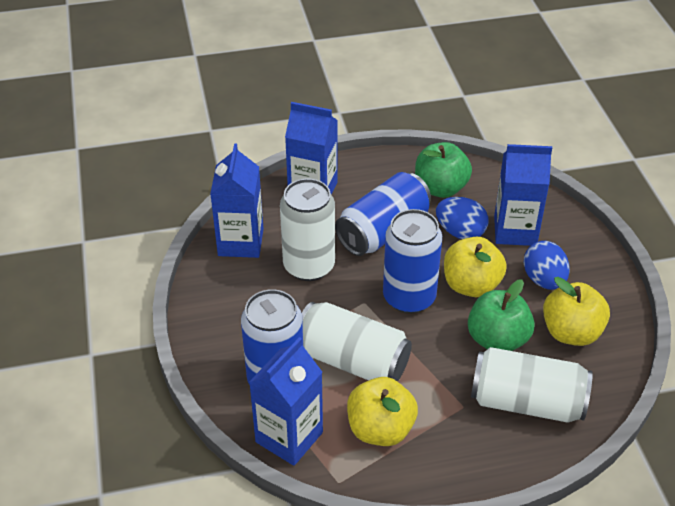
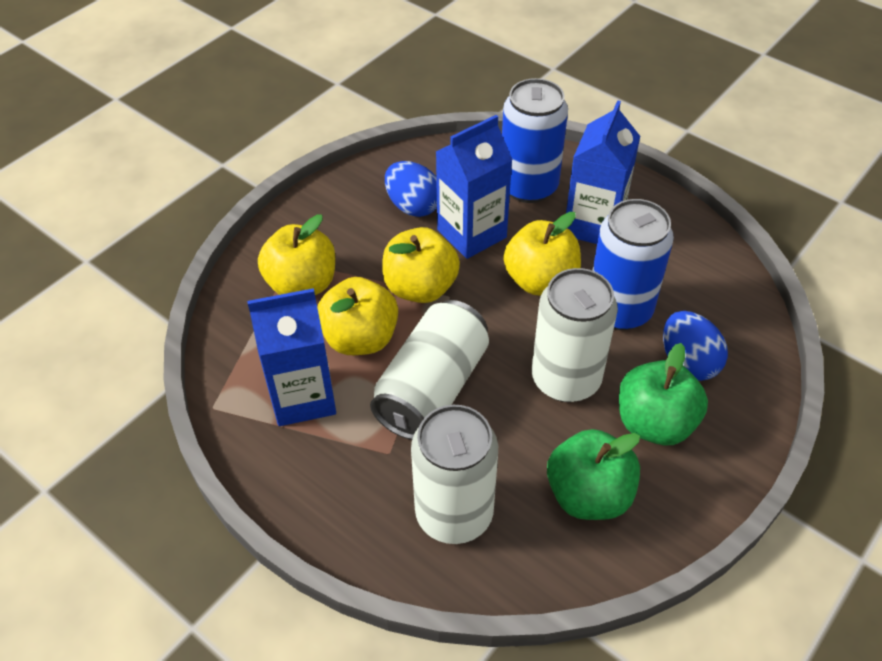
blue can: [241,289,303,385] [335,172,431,256] [383,209,442,314] = 3 -> [502,78,568,203] [592,199,674,330] = 2
blue carton: [210,143,264,258] [249,337,323,466] [285,102,338,195] [494,144,552,246] = 4 -> [247,288,336,426] [436,115,513,259] [566,100,640,244] = 3
yellow apple: [347,377,418,446] [444,237,507,297] [543,277,610,346] = 3 -> [258,215,335,295] [317,277,398,355] [382,227,460,303] [504,212,581,296] = 4

